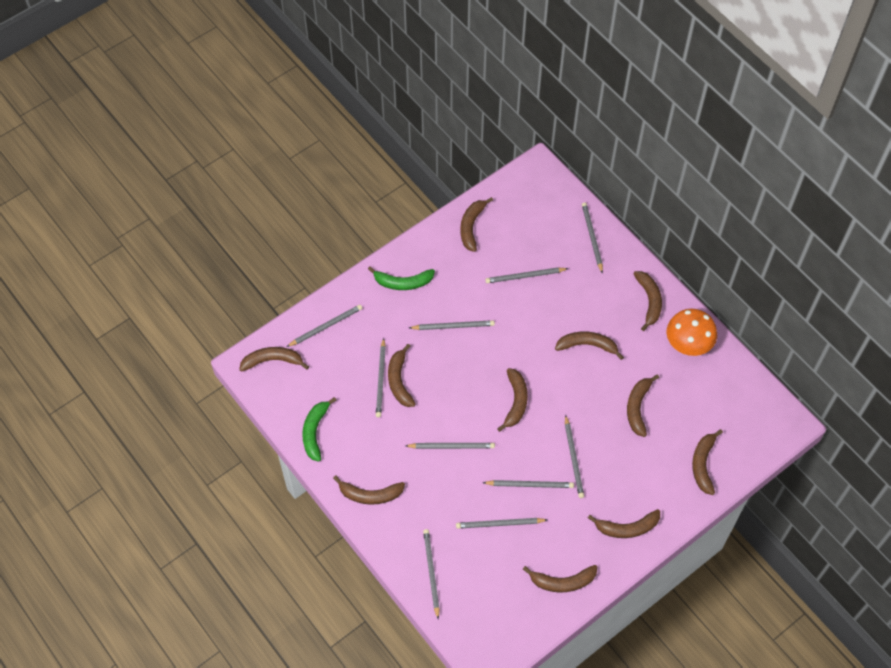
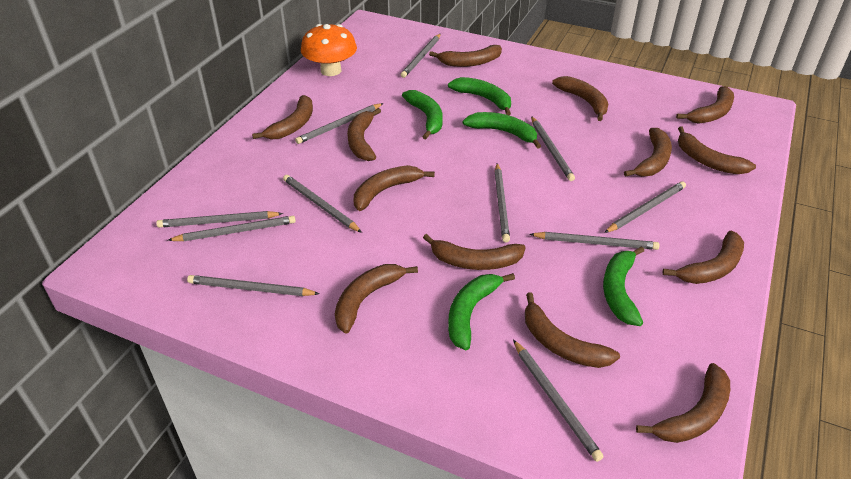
brown banana: [239,347,309,372] [333,475,405,505] [388,344,416,407] [460,197,493,252] [497,368,528,432] [523,565,597,593] [555,332,624,360] [588,509,660,538] [627,374,659,437] [633,271,662,331] [692,429,723,495] = 11 -> [252,95,313,139] [335,264,418,334] [347,108,381,161] [354,165,435,211] [423,234,526,270] [429,45,502,67] [525,292,620,368] [552,76,608,121] [624,128,672,177] [636,363,730,443] [662,230,744,284] [676,86,734,124] [678,126,756,174] = 13
green banana: [302,397,336,462] [368,266,435,290] = 2 -> [402,90,443,140] [448,77,511,116] [448,273,515,351] [462,112,541,149] [603,246,644,326] = 5
grey pencil: [287,305,362,347] [376,338,386,417] [406,443,495,449] [409,320,495,330] [423,529,440,619] [456,518,547,529] [483,480,574,488] [485,268,569,283] [565,415,584,498] [582,202,603,274] = 10 -> [156,211,283,228] [168,216,296,241] [187,275,320,296] [283,175,362,233] [295,103,383,144] [401,34,441,78] [495,163,510,242] [513,340,604,462] [530,232,660,250] [531,116,575,181] [604,181,686,233] = 11

